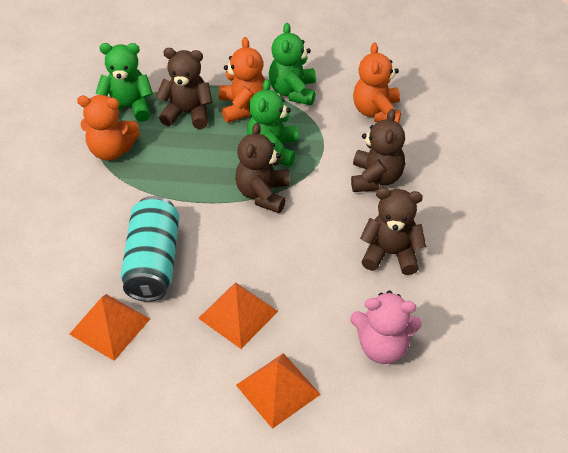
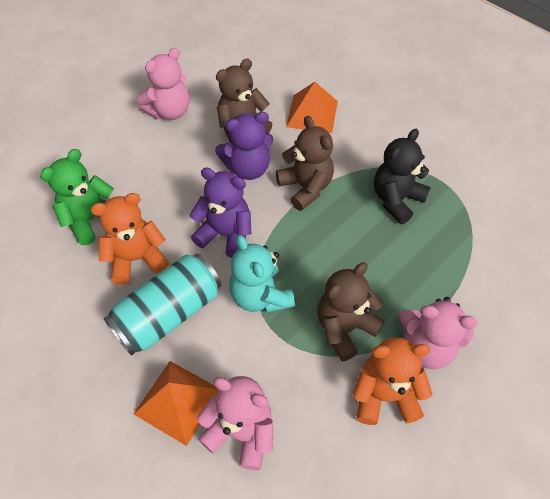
black teddy bear: none = 0 -> [374,129,431,224] = 1
brown teddy bear: [156,48,213,129] [235,123,290,213] [351,109,405,192] [360,188,426,275] = 4 -> [216,59,272,143] [276,116,334,211] [317,262,385,362] = 3
green teddy bear: [96,43,153,122] [247,79,298,167] [269,23,316,105] = 3 -> [40,149,114,245] = 1
orange pyramid: [69,294,150,361] [198,282,278,349] [236,353,321,429] = 3 -> [134,361,219,446] [286,82,338,133] = 2
orange teddy bear: [77,95,140,161] [219,37,265,123] [353,43,401,123] = 3 -> [91,193,169,285] [353,337,432,425] = 2
pink teddy bear: [350,291,422,364] = 1 -> [137,48,190,120] [197,376,273,470] [399,297,478,369] = 3
purple teddy bear: none = 0 -> [190,168,251,258] [215,112,273,180] = 2
turquoise teddy bear: none = 0 -> [229,235,295,313] = 1

